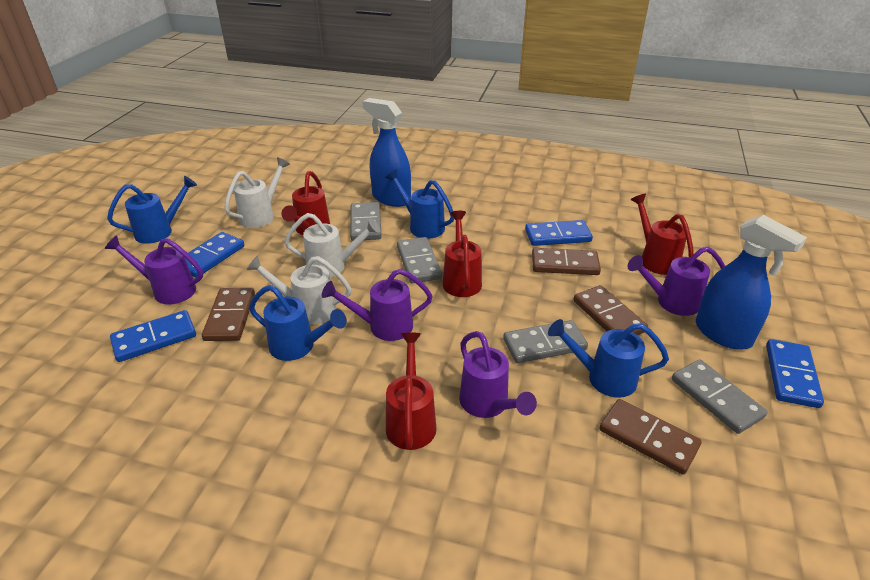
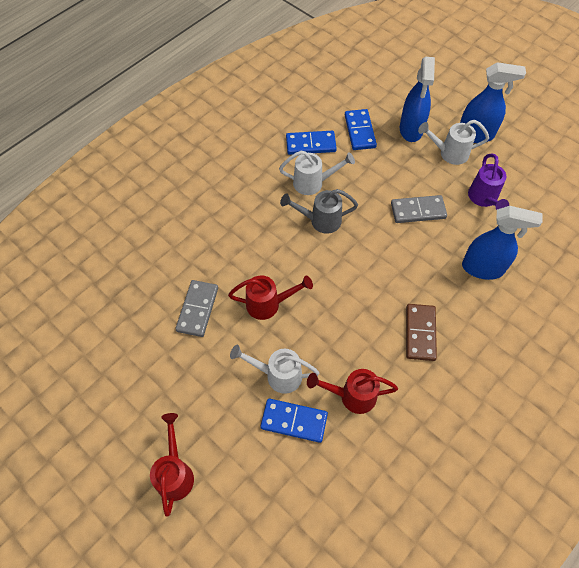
blue domino: [110,310,196,362] [185,232,244,278] [525,220,593,246] [766,339,824,408] = 4 -> [260,398,328,443] [286,131,337,155] [345,109,377,150] = 3
blue spray bottle: [362,98,411,207] [696,215,807,350] = 2 -> [400,57,435,142] [460,62,526,143] [462,206,543,280] = 3
blue watering can: [107,176,197,244] [249,285,347,361] [385,169,454,239] [548,319,669,398] = 4 -> none = 0
brown domino: [202,288,255,341] [532,248,601,275] [573,285,648,335] [599,399,702,475] = 4 -> [406,304,437,361] = 1
grey domino: [350,202,382,241] [397,237,442,284] [503,320,588,363] [672,359,768,434] = 4 -> [175,280,218,337] [391,195,447,223] = 2
grey watering can: none = 0 -> [280,189,358,234] = 1
purple watering can: [105,235,203,305] [322,269,433,341] [459,331,537,418] [628,246,725,316] = 4 -> [468,154,509,210] = 1
red watering can: [282,171,330,235] [386,333,436,450] [443,211,482,297] [631,194,694,275] = 4 -> [150,413,194,517] [228,275,313,320] [307,369,398,414] = 3

